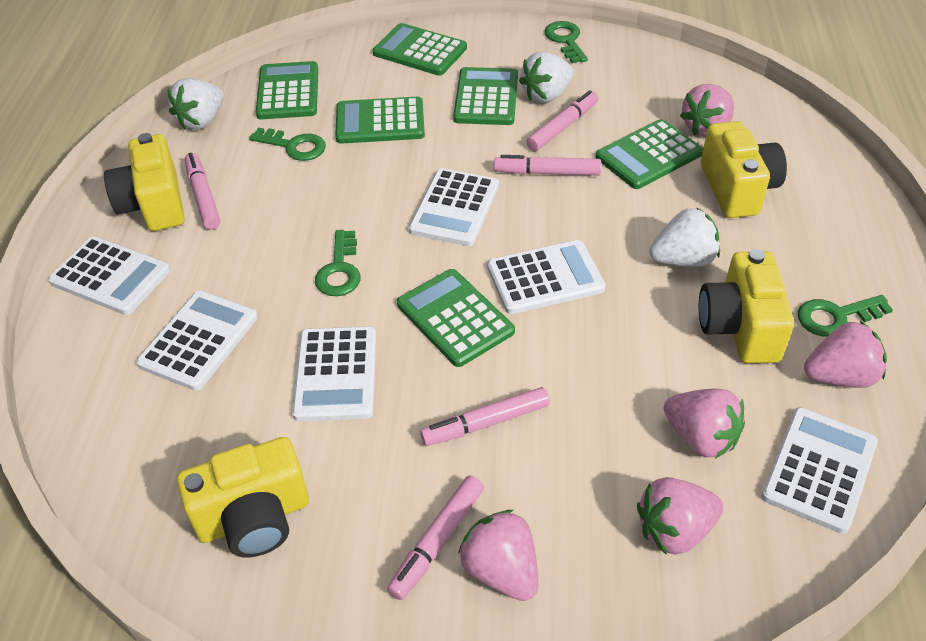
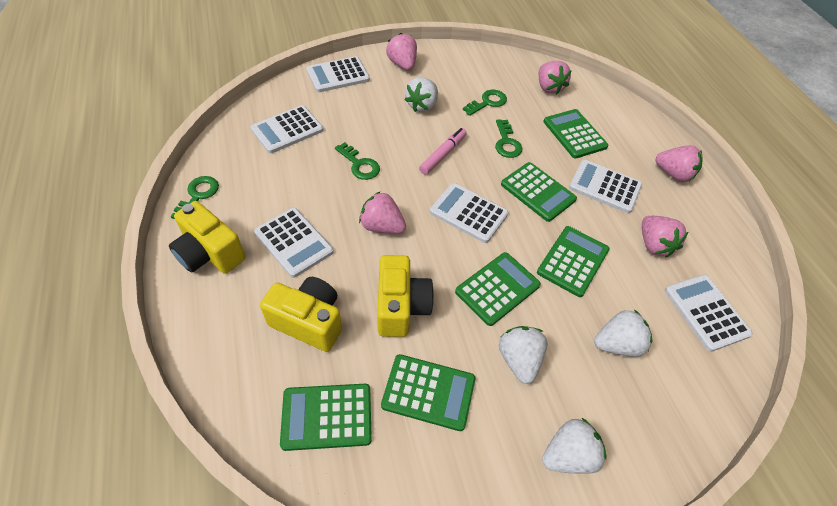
pink marker: [185,153,220,230] [387,476,484,600] [420,387,550,446] [494,155,601,176] [526,90,598,151] = 5 -> [419,128,467,175] = 1
white strawberry: [168,78,224,130] [519,52,574,103] [649,207,720,267] = 3 -> [404,77,438,112] [499,326,547,384] [542,418,607,474] [594,309,653,357] = 4
yellow camera: [104,133,185,231] [177,437,309,558] [699,249,794,363] [701,121,787,218] = 4 -> [169,201,246,274] [260,277,342,352] [377,255,434,337] = 3

